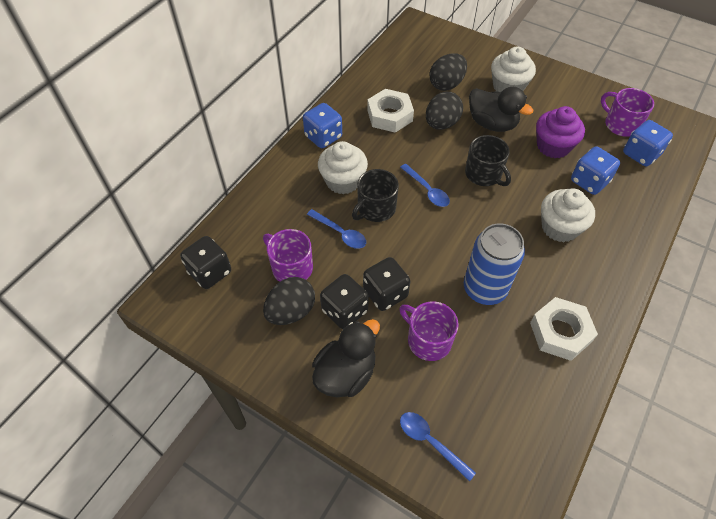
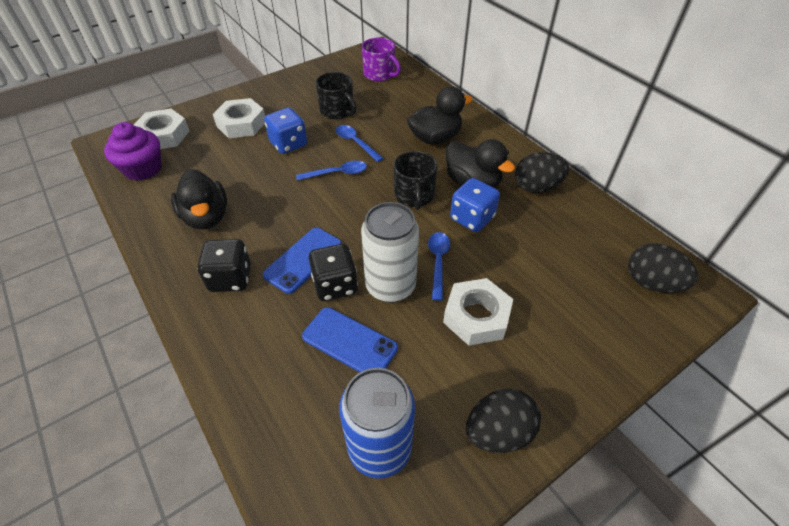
black dice: [180,236,231,289] [320,274,369,329] [363,257,410,311] = 3 -> [197,239,251,292] [309,244,358,301] = 2
black duck: [312,319,380,397] [469,87,533,132] = 2 -> [171,169,227,230] [407,86,473,144] [446,139,515,188] = 3
blue dice: [303,103,342,148] [571,147,620,195] [623,120,673,166] = 3 -> [264,108,307,154] [450,178,500,232] = 2
blue phone: none = 0 -> [263,228,342,294] [302,307,398,372] = 2
purple mug: [263,229,313,282] [399,301,459,361] [601,88,654,137] = 3 -> [362,37,401,82] = 1
white can: none = 0 -> [361,202,419,303] = 1
white cupcake: [318,141,368,194] [491,47,536,92] [541,188,595,242] = 3 -> none = 0
white nut: [367,89,414,133] [530,297,598,361] = 2 -> [134,108,189,149] [213,98,265,138] [443,278,513,346] = 3

